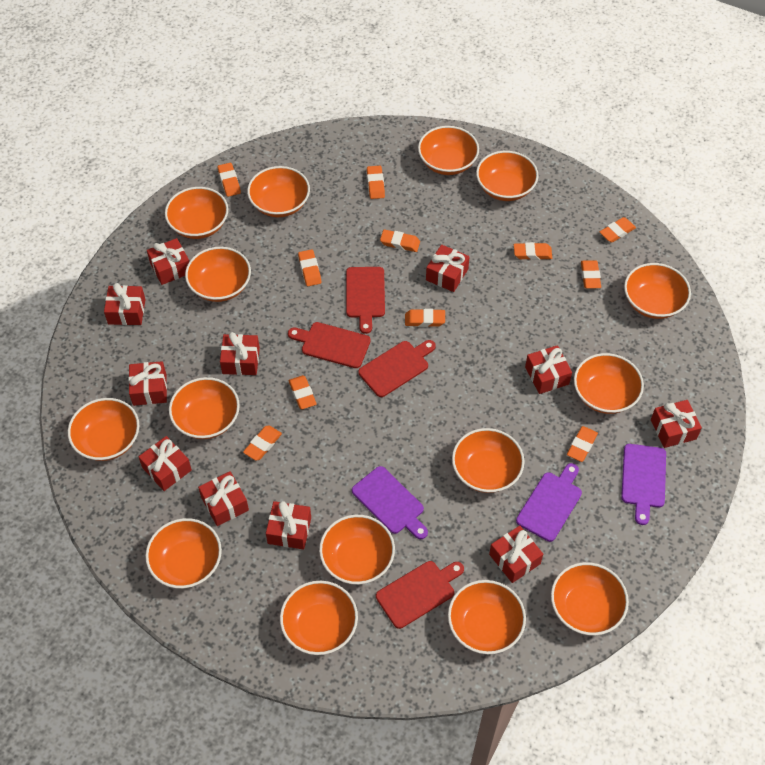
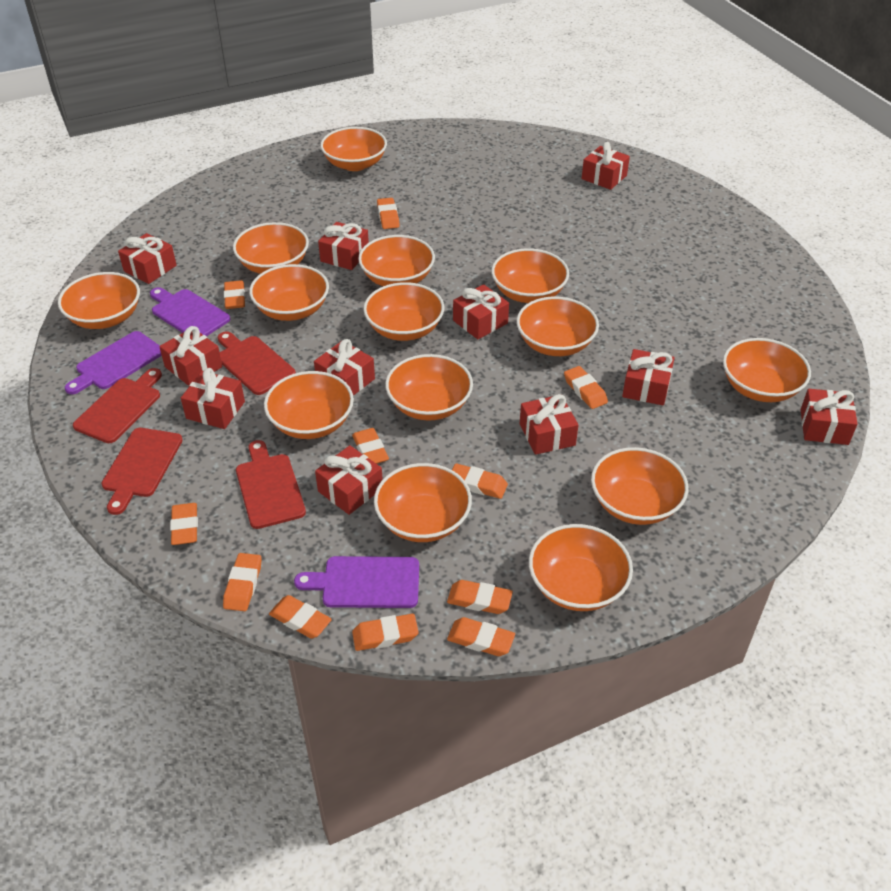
orange bowl: [68,398,139,461] [145,518,222,588] [165,187,228,239] [169,377,240,439] [185,247,251,302] [247,166,310,217] [280,581,358,655] [319,515,395,585] [418,126,479,175] [448,580,526,654] [452,428,525,493] [476,151,538,201] [551,562,629,636] [574,353,644,414] [624,263,691,319] = 15 -> [58,272,140,329] [233,222,309,274] [249,264,329,321] [264,371,354,439] [321,127,387,171] [358,235,435,286] [363,282,444,341] [374,463,472,542] [385,354,473,421] [491,248,569,303] [516,297,599,356] [529,524,633,611] [591,447,688,525] [723,338,811,402] = 14

